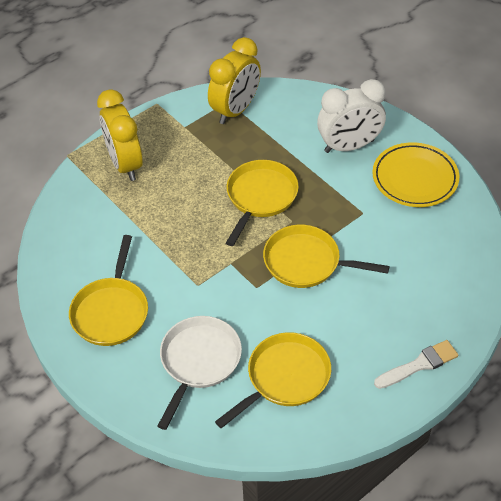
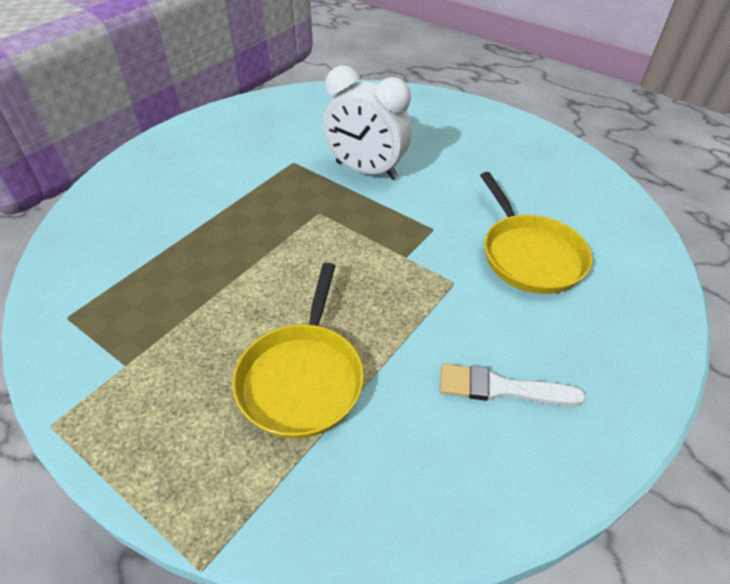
white pan: [158,316,242,430] = 1 -> none = 0
yellow clock: [97,89,143,181] [208,37,261,124] = 2 -> none = 0
yellow pan: [69,235,148,346] [215,332,331,428] [226,160,299,246] [263,225,389,288] = 4 -> [232,263,364,439] [480,172,592,294] = 2
yellow plate: [372,142,459,207] = 1 -> none = 0

